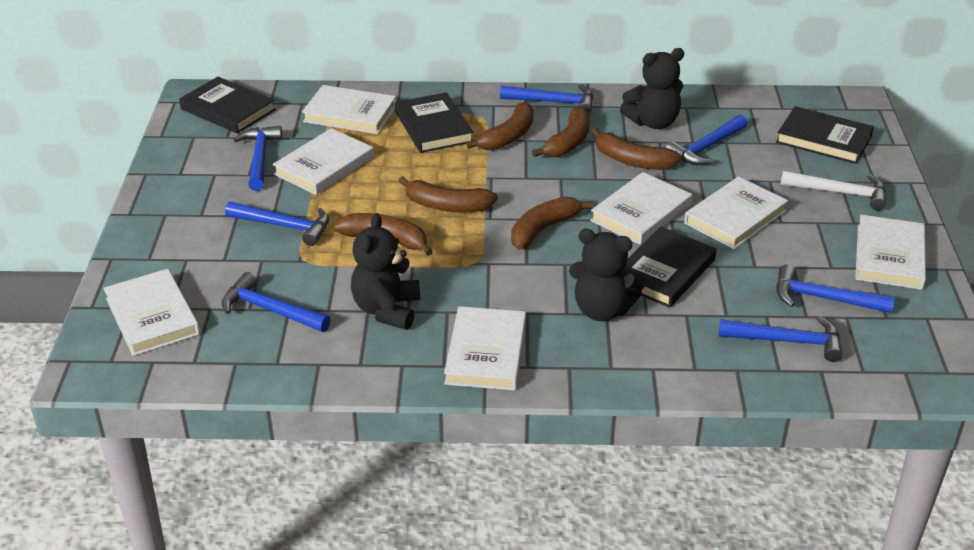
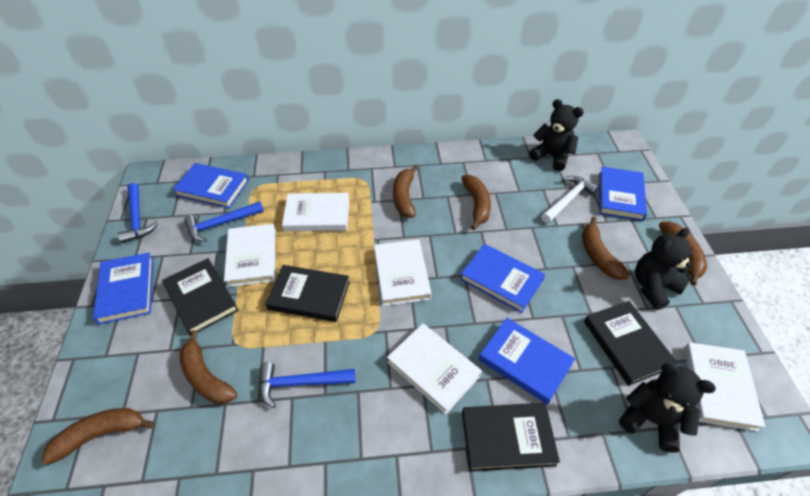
blue book: none = 0 -> [93,252,154,325] [173,163,249,208] [460,243,545,313] [479,318,575,405] [599,167,647,221] = 5
blue hammer: [222,272,331,332] [225,202,329,246] [234,126,282,191] [500,84,593,113] [665,115,748,165] [719,316,843,362] [776,264,895,313] = 7 -> [118,183,158,243] [184,201,264,242] [259,362,355,408] = 3
white book: [103,269,200,356] [273,128,374,195] [302,85,396,134] [444,306,526,390] [590,172,692,245] [684,176,788,249] [855,215,926,290] = 7 -> [224,224,275,287] [282,193,349,231] [374,239,432,306] [387,323,482,414] [684,342,766,431] = 5

